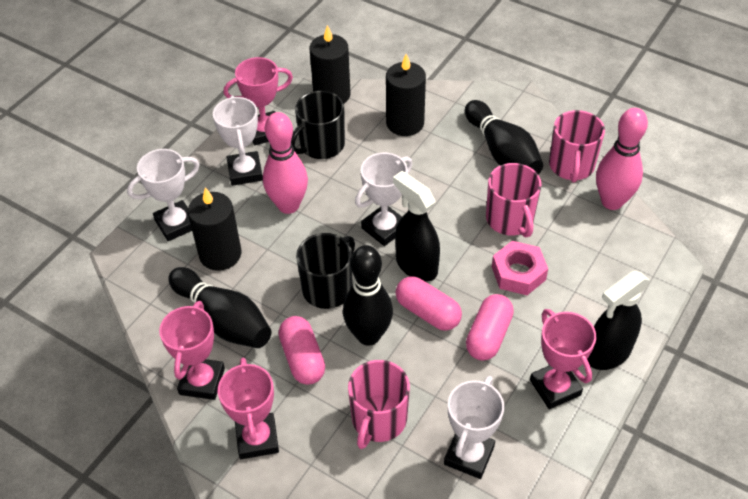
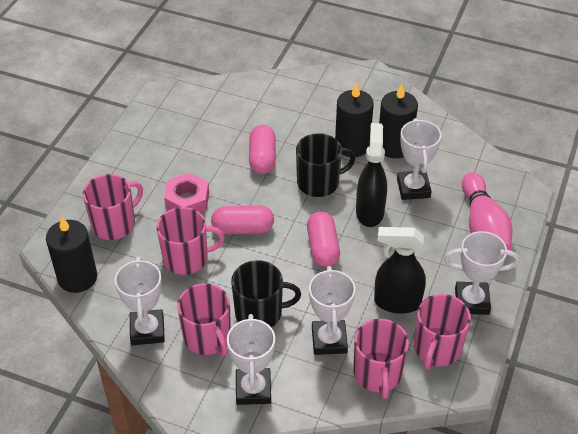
black bowling pin: [168,267,272,348] [343,245,393,345] [465,100,543,174] = 3 -> none = 0
pink bowling pin: [263,112,308,214] [596,108,648,210] = 2 -> [462,172,512,256] = 1
pink mug: [348,360,410,449] [486,163,542,237] [549,110,605,183] = 3 -> [83,174,143,240] [156,207,225,275] [177,283,231,356] [353,319,409,399] [414,294,471,369] = 5
pink trophy: [159,301,225,400] [218,357,279,459] [224,57,293,145] [530,309,596,409] = 4 -> none = 0
white trophy: [127,149,200,241] [213,95,263,186] [355,153,412,246] [444,376,504,479] = 4 -> [115,257,165,345] [227,314,275,405] [309,266,355,355] [397,118,442,200] [444,231,519,315] = 5

